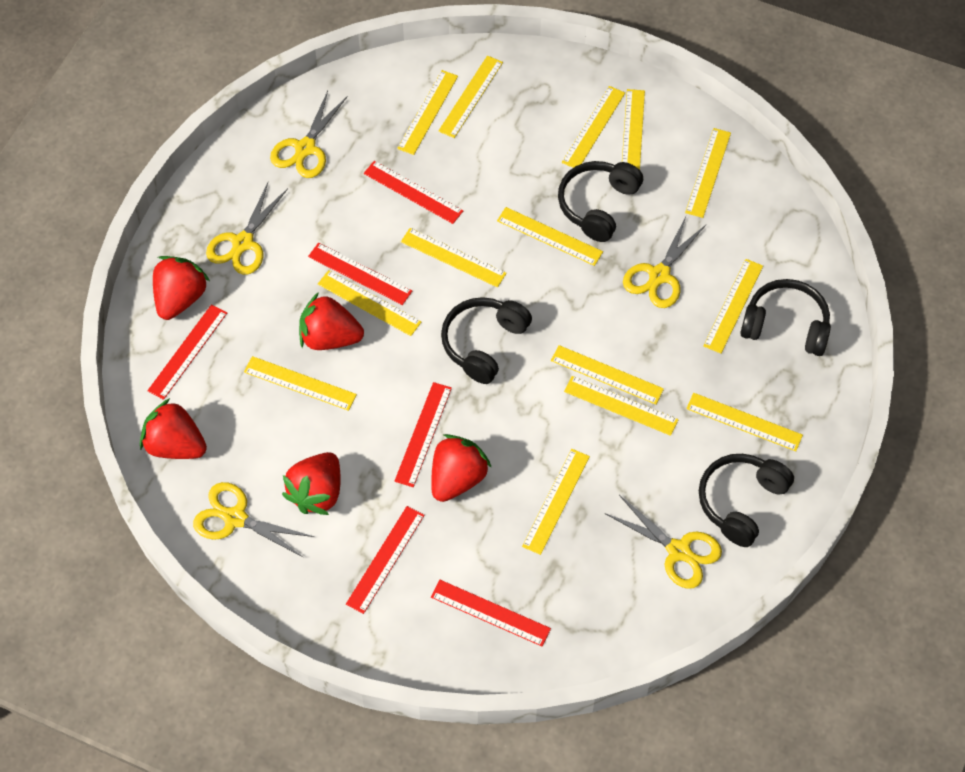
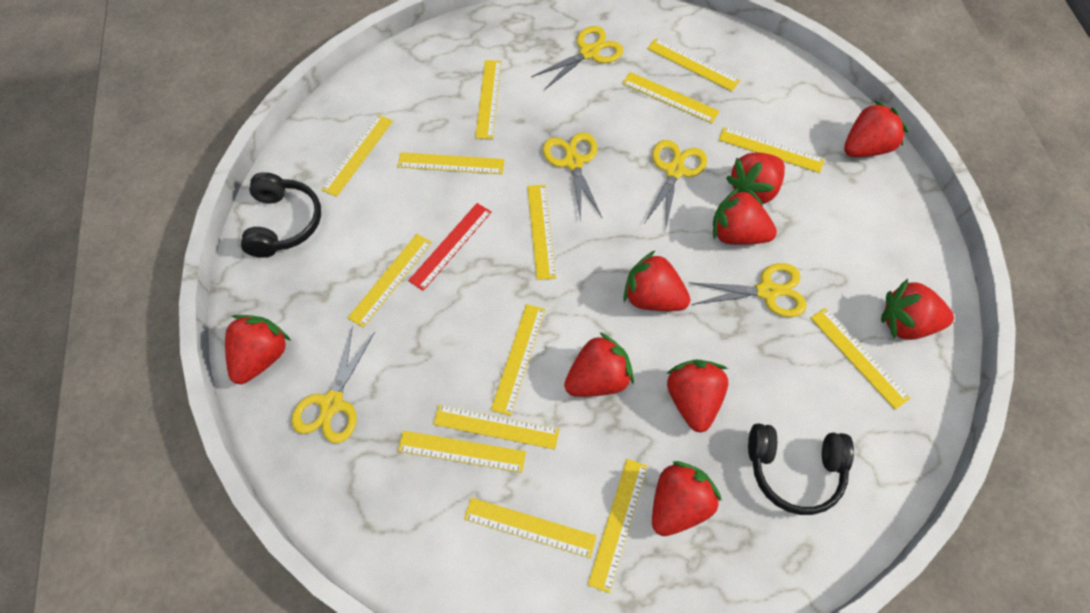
black headphones: [441,297,532,384] [558,161,643,242] [699,454,794,547] [740,279,831,356] = 4 -> [241,172,321,258] [748,423,854,515] = 2
red ruler: [147,304,227,400] [308,243,412,305] [346,506,424,614] [364,161,463,224] [394,382,452,487] [431,580,551,647] = 6 -> [408,203,492,291] = 1
red strawberry: [140,398,207,459] [153,256,210,320] [282,452,341,515] [299,292,364,350] [431,434,492,502] = 5 -> [225,315,291,384] [564,332,634,397] [623,251,690,311] [652,461,722,536] [666,359,728,433] [713,187,777,245] [726,152,785,207] [844,100,908,157] [881,279,954,340] = 9

